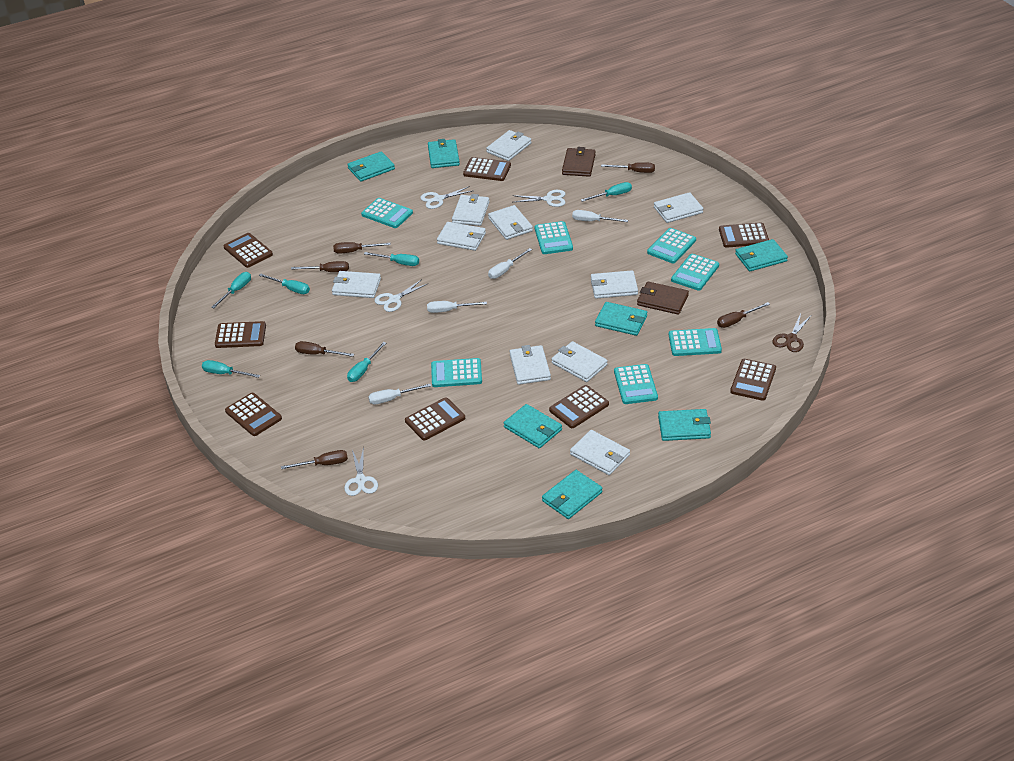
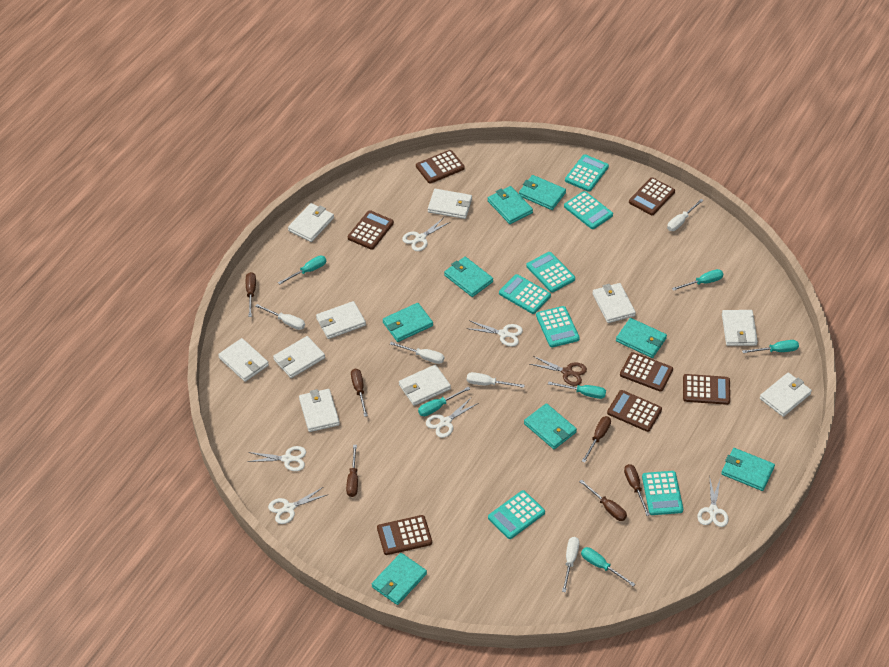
brown calculator: [215,321,266,348] [223,233,273,268] [225,393,282,436] [405,397,465,441] [463,157,511,181] [549,385,609,428] [719,222,769,248] [730,359,776,401] = 8 -> [348,210,394,250] [377,515,432,555] [416,150,465,184] [607,390,662,432] [620,352,673,392] [629,177,675,215] [683,374,730,405] = 7
brown wallet: [562,147,596,177] [637,282,689,315] = 2 -> none = 0
turquoise wallet: [347,151,395,182] [428,139,460,168] [504,404,562,448] [542,470,603,519] [595,302,647,336] [658,409,711,441] [735,239,788,271] = 7 -> [372,553,427,605] [383,303,433,342] [444,257,493,297] [488,186,533,224] [519,175,566,210] [524,403,577,449] [616,318,667,358] [721,448,775,491] = 8
white scissors: [344,447,378,496] [374,279,429,312] [420,186,472,209] [512,190,565,207] = 4 -> [247,446,306,471] [268,487,327,524] [402,217,450,251] [426,398,478,438] [466,321,523,347] [698,477,729,527] = 6
white screwdriver: [368,384,431,404] [427,301,487,313] [488,248,532,279] [572,210,628,222] = 4 -> [256,304,305,330] [390,342,444,364] [467,372,525,388] [562,537,580,592] [667,199,703,231] = 5

